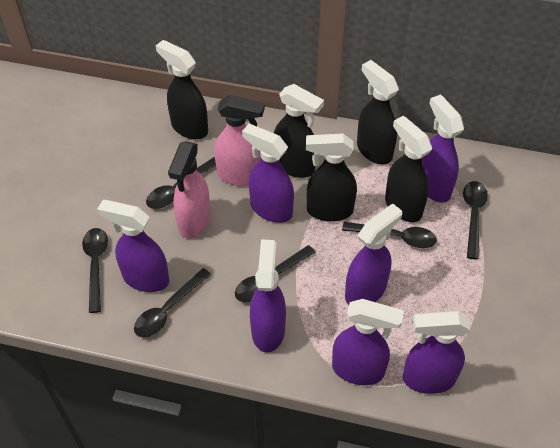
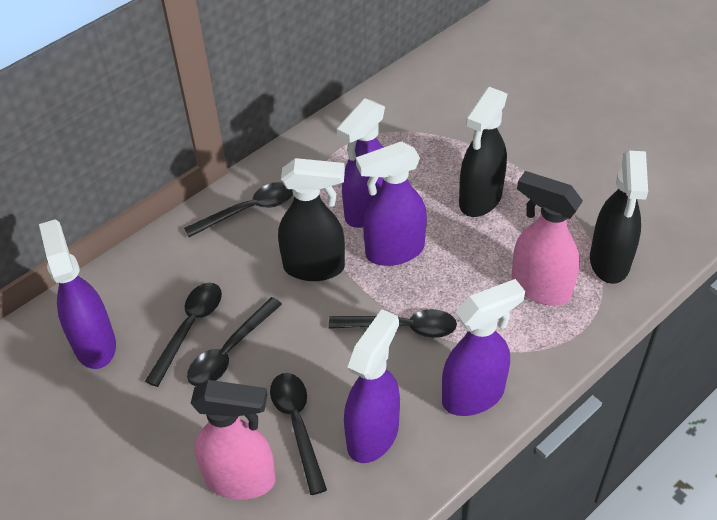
black spoon: [82,228,108,313] [134,268,211,337] [146,157,216,209] [235,245,316,303] [342,222,437,248] [463,181,488,259] = 6 -> [145,283,222,387] [184,182,293,237] [187,297,282,386] [270,373,327,495] [328,309,457,338] = 5
black spray bottle: [156,40,208,140] [274,84,324,178] [306,134,357,222] [357,60,399,165] [385,116,432,222] = 5 -> [278,158,345,281] [459,87,507,217] [590,151,648,284] = 3
purple spray bottle: [97,200,169,292] [242,124,294,223] [250,239,286,352] [332,299,404,385] [345,203,402,305] [403,311,470,394] [422,94,464,203] = 7 -> [39,219,116,369] [337,98,385,228] [344,309,400,463] [356,141,427,266] [442,279,525,416] = 5

